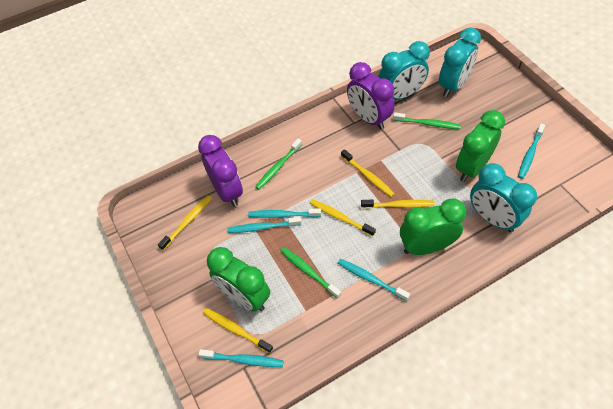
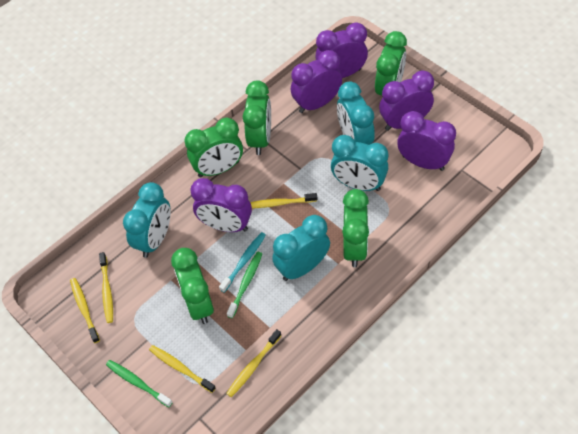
green clock: [207,247,270,312] [400,198,466,255] [456,110,505,182] = 3 -> [171,248,214,324] [185,118,243,178] [243,80,271,155] [342,189,369,267] [375,31,407,95] = 5
green toothbrush: [255,138,302,190] [281,247,341,299] [393,112,461,129] = 3 -> [106,360,173,407] [227,252,262,318] = 2
purple clock: [198,135,243,207] [347,62,394,130] = 2 -> [190,178,252,232] [291,50,342,113] [315,23,368,78] [379,70,434,131] [397,111,456,171] = 5
turquoise clock: [379,41,430,100] [439,27,481,97] [470,163,537,232] = 3 -> [123,182,171,258] [272,215,330,281] [331,135,388,191] [337,81,375,145] = 4
turquoise toothbrush: [199,349,284,367] [228,217,301,233] [248,209,321,218] [338,259,410,301] [518,123,545,179] = 5 -> [219,232,266,293] = 1

